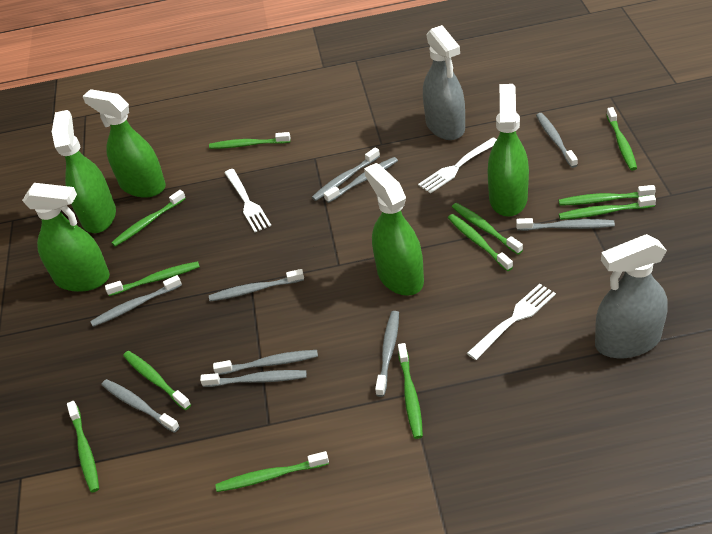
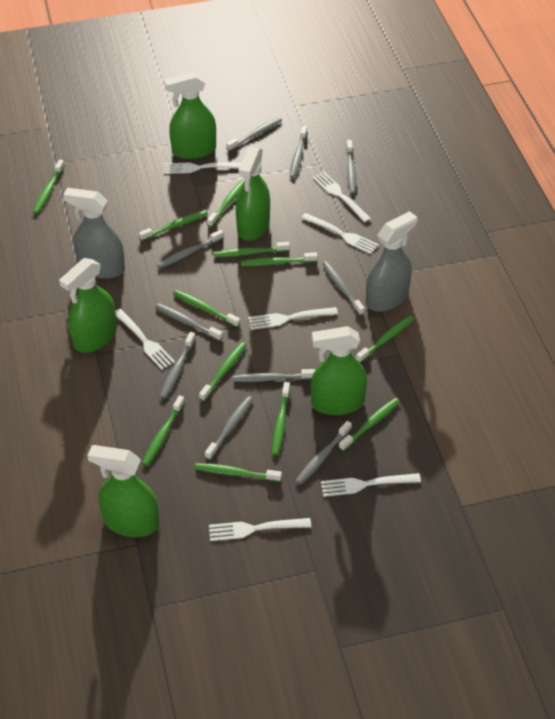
white fork: [224,169,271,232] [418,137,497,194] [467,284,556,360] = 3 -> [115,309,175,370] [164,163,241,174] [209,518,311,541] [248,307,338,330] [301,213,379,254] [313,172,371,222] [321,473,421,497] = 7

